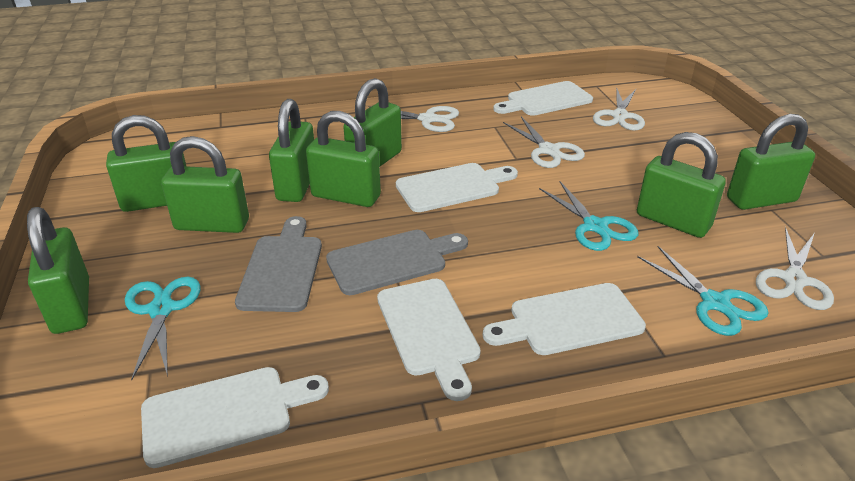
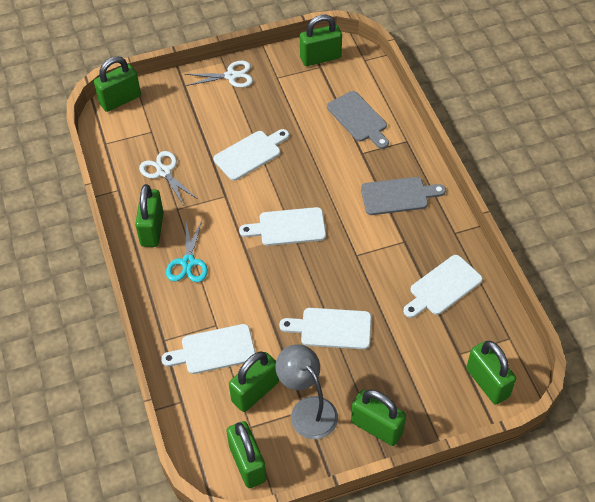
green padlock: [27,207,89,334] [106,115,187,212] [161,136,249,233] [269,99,314,202] [306,111,381,207] [343,78,402,166] [637,132,726,238] [727,114,815,210] = 8 -> [94,56,141,112] [135,184,164,247] [226,421,266,488] [229,352,279,412] [300,15,342,66] [351,389,406,446] [466,341,516,405] = 7
grey lamp: none = 0 -> [275,344,338,439] = 1
turquoise scissors: [125,277,201,380] [539,182,638,251] [637,246,768,336] = 3 -> [166,220,208,282] = 1
white scissors: [368,106,459,132] [503,117,585,168] [593,87,645,131] [756,227,834,310] = 4 -> [139,151,196,206] [185,61,253,88] = 2

